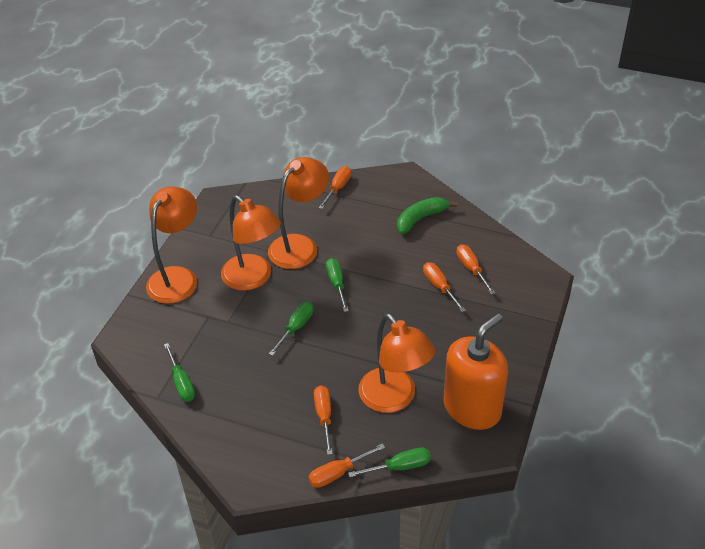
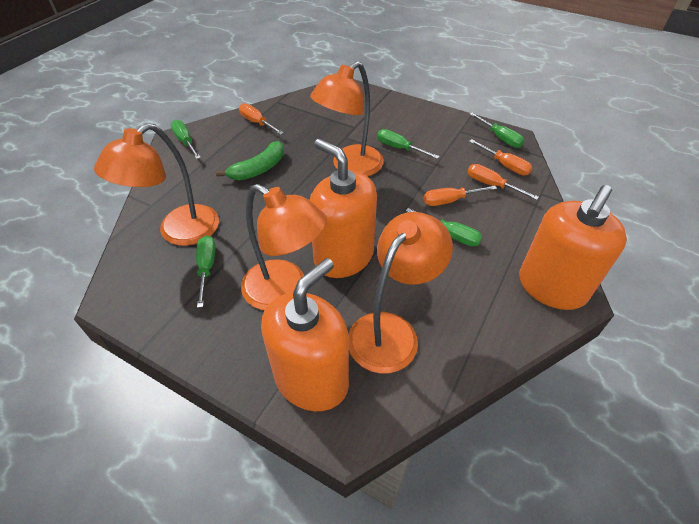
green screwdriver: [164,343,195,402] [269,302,313,356] [326,258,349,312] [348,447,431,477] = 4 -> [170,120,201,159] [196,235,216,308] [377,129,440,159] [406,208,482,247] [469,113,524,148] = 5
orange screwdriver: [308,443,385,488] [314,385,333,455] [319,166,351,209] [423,262,466,312] [456,244,495,295] = 5 -> [239,103,284,135] [424,185,497,206] [467,164,539,200] [469,139,533,175] = 4
orange soap dispenser: [444,314,508,430] = 1 -> [261,258,349,411] [309,139,377,278] [519,185,627,310] = 3

